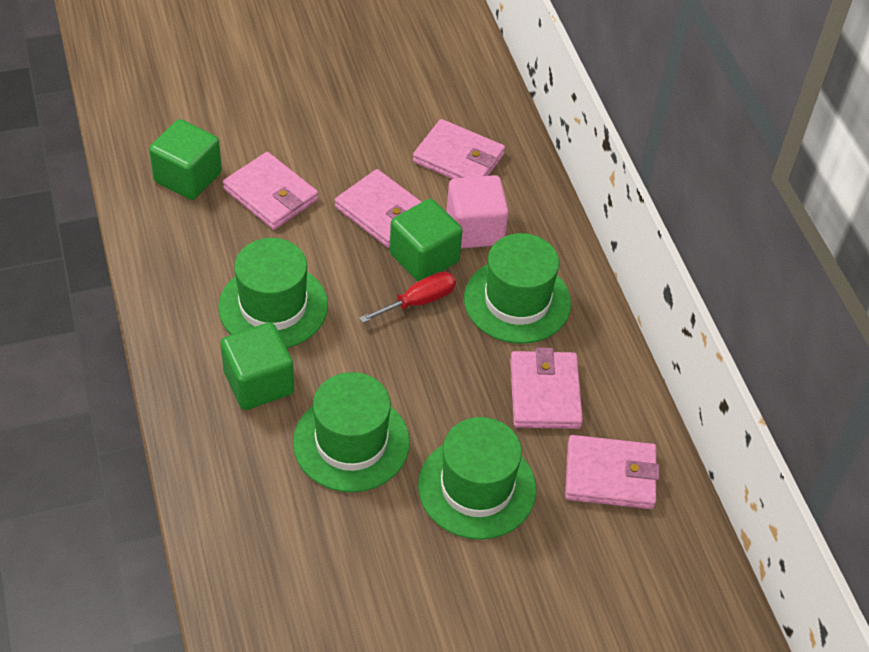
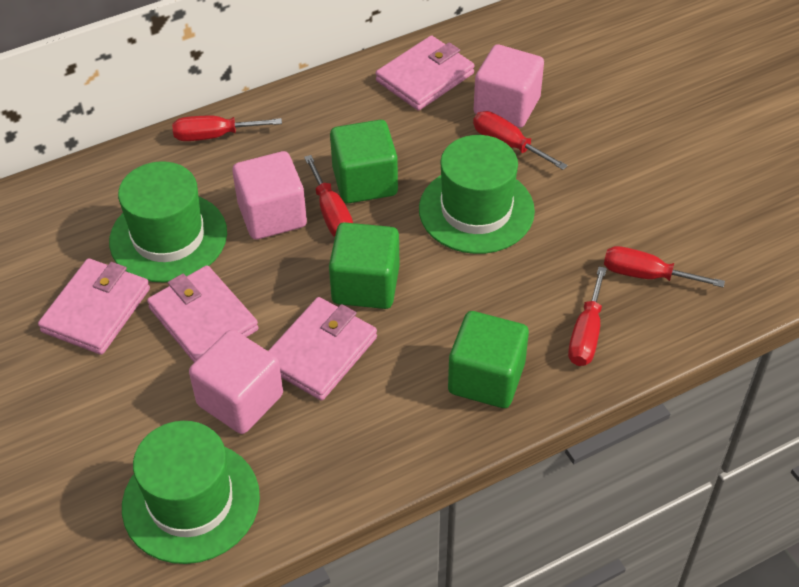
green hat: [218,238,328,348] [293,372,410,492] [418,417,536,540] [464,233,571,344] = 4 -> [109,161,227,282] [122,421,260,564] [419,135,535,254] = 3
pink cube: [446,175,509,248] = 1 -> [189,330,283,434] [232,151,307,240] [474,45,544,128] = 3
pink wallet: [223,152,318,230] [335,169,421,248] [413,119,505,179] [510,348,583,429] [565,435,660,509] = 5 -> [38,258,150,355] [147,265,259,362] [268,297,377,401] [376,35,475,111] = 4
red screwdriver: [359,271,456,323] = 1 -> [172,116,282,141] [304,155,353,237] [473,111,568,170] [568,266,607,366] [604,246,725,288] = 5

